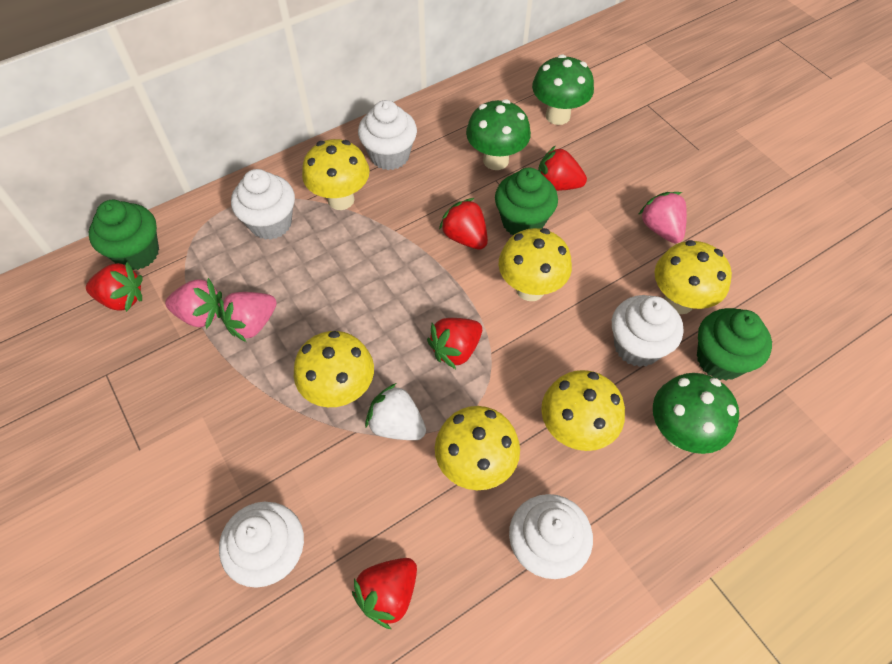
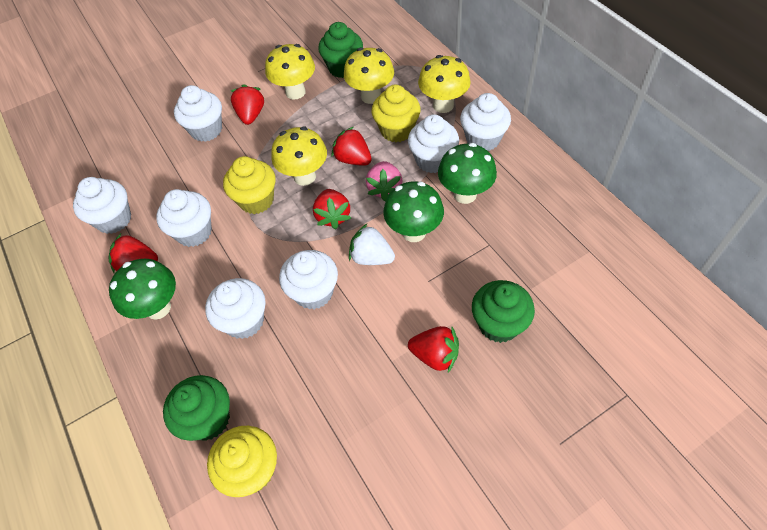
pink strawberry: [165,278,222,329] [220,292,277,342] [638,192,687,243] = 3 -> [366,161,402,201] = 1
white cupcake: [219,502,304,588] [231,169,295,240] [358,100,417,170] [509,494,593,579] [612,295,683,367] = 5 -> [73,177,131,234] [156,189,212,247] [174,85,222,142] [205,278,266,339] [279,250,338,309] [408,115,459,173] [460,93,511,151] = 7
yellow cupcake: none = 0 -> [207,426,277,497] [223,156,276,214] [371,85,421,142] = 3
yellow mushroom: [294,331,374,407] [302,139,370,210] [435,406,520,490] [499,228,572,301] [541,370,625,451] [655,240,732,314] = 6 -> [265,44,315,100] [271,127,327,186] [344,48,394,104] [418,55,471,113] = 4

